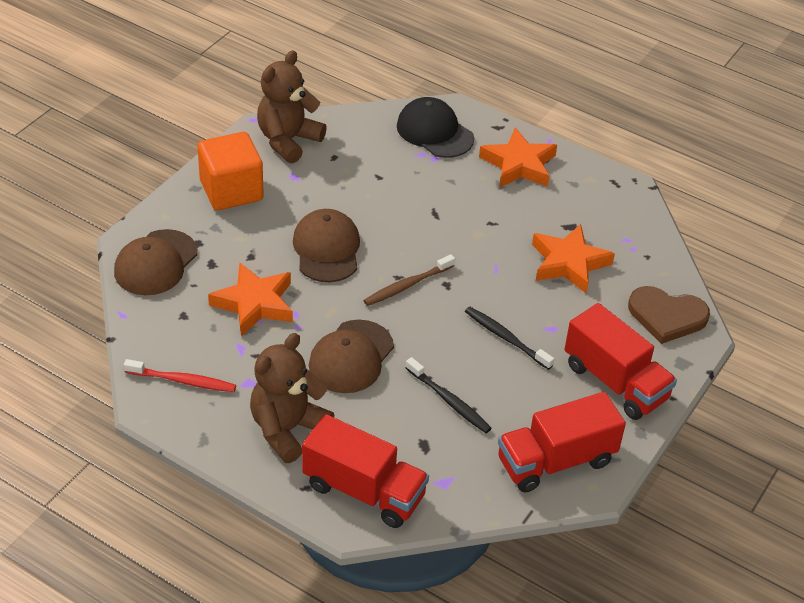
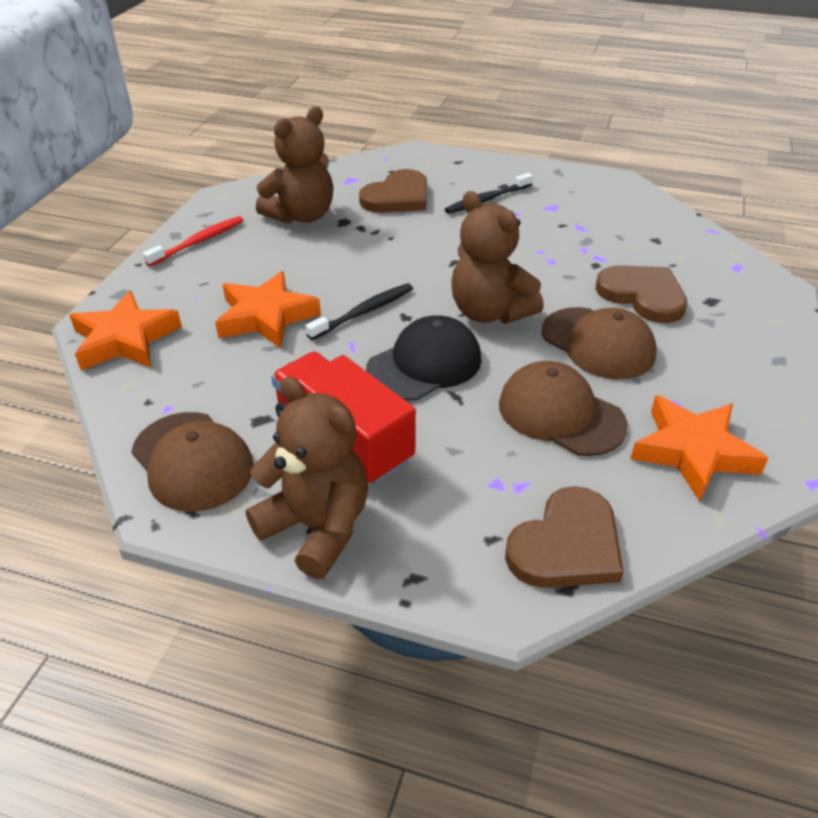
brown heart: [628,286,710,344] = 1 -> [359,169,427,213] [505,486,624,588] [596,265,687,323] = 3
brown teddy bear: [250,333,334,463] [257,51,327,164] = 2 -> [246,376,368,579] [256,107,333,224] [451,191,544,324] = 3
brown toothbrush: [363,254,455,306] = 1 -> none = 0
orange cube: [198,132,264,210] = 1 -> none = 0
red truck: [302,414,429,528] [498,392,626,493] [565,303,677,420] = 3 -> [271,352,416,485] = 1

